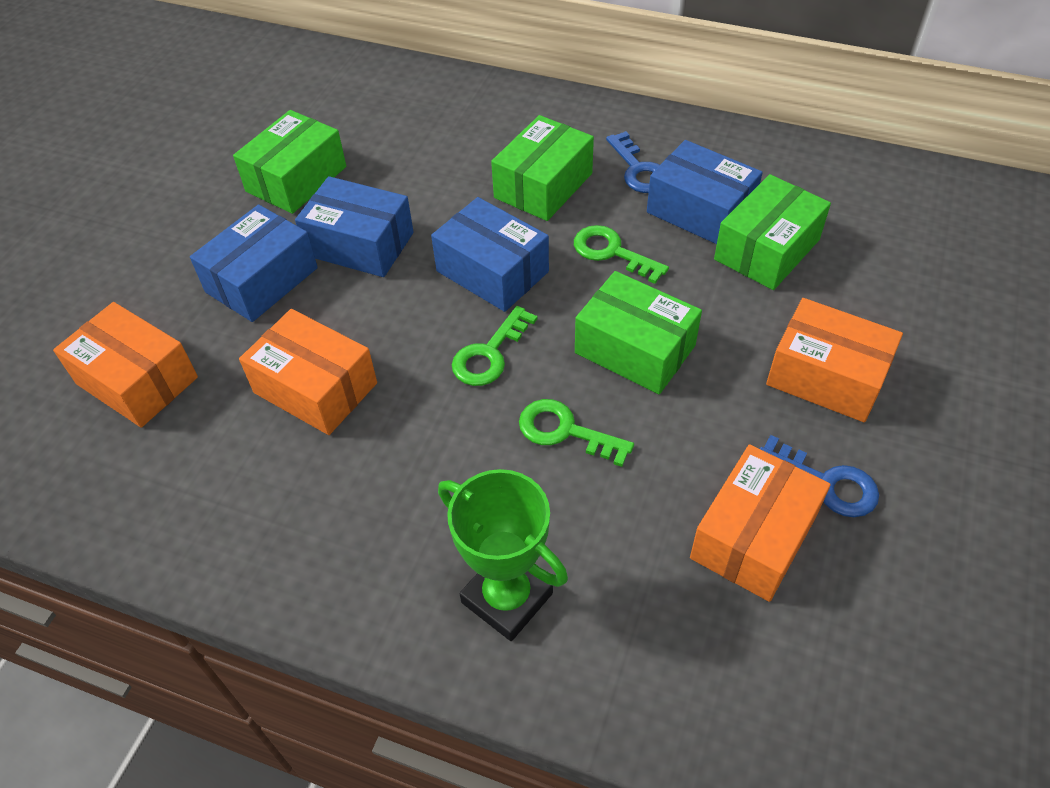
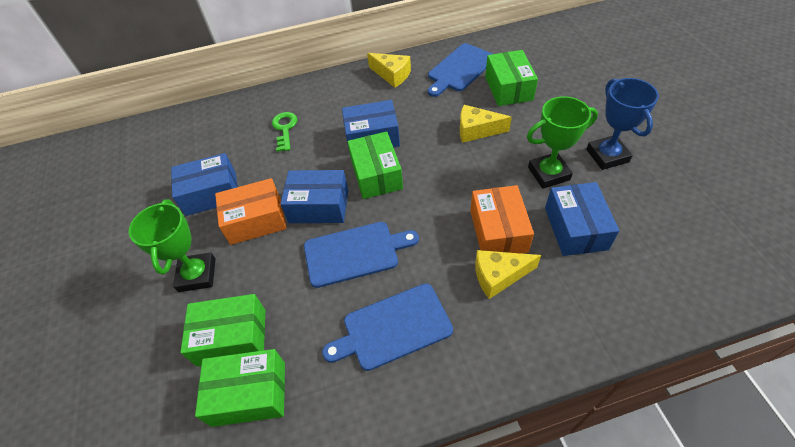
blue cutting board: none = 0 -> [304,222,419,288] [322,283,453,371] [428,43,493,97] = 3
blue key: [606,131,660,193] [760,435,879,517] = 2 -> none = 0
blue trophy: none = 0 -> [586,78,659,170] = 1
green key: [452,306,537,386] [519,399,634,467] [574,225,669,284] = 3 -> [272,112,297,152] = 1
green trophy: [438,469,568,641] = 1 -> [129,199,216,292] [527,96,598,189] = 2
orange box: [53,302,198,428] [239,309,377,435] [690,444,831,602] [766,298,903,422] = 4 -> [215,178,287,245] [470,185,534,254] = 2
yellow cheese: none = 0 -> [367,53,411,87] [460,105,512,143] [475,250,541,299] = 3

